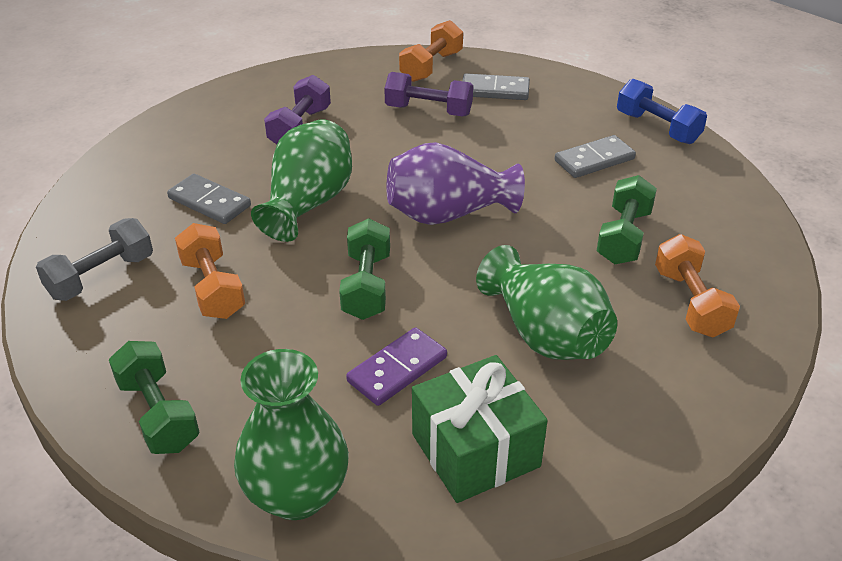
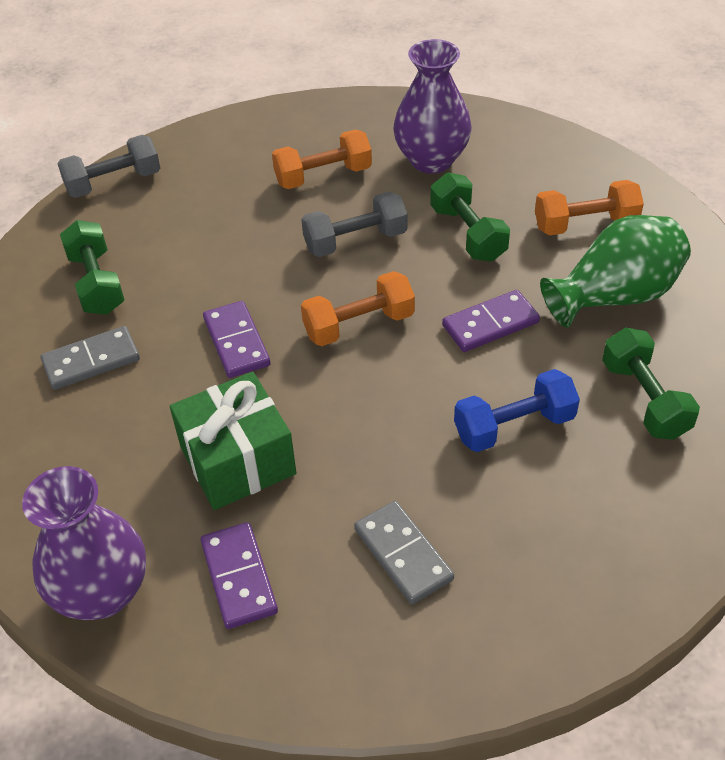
green vase: [234,349,349,520] [251,119,352,242] [476,245,617,360] = 3 -> [540,215,691,328] = 1
grey domino: [167,174,251,224] [462,73,530,100] [554,135,636,178] = 3 -> [41,326,140,390] [354,501,454,604] = 2
grey dumbbell: [36,218,153,301] = 1 -> [57,135,160,198] [301,192,407,257] = 2
purple domino: [346,327,447,406] = 1 -> [201,522,278,629] [203,301,271,378] [442,290,540,352] = 3
purple dumbbell: [264,75,331,144] [384,72,473,116] = 2 -> none = 0
purple vase: [386,142,525,225] = 1 -> [22,466,146,620] [393,39,472,173] = 2

